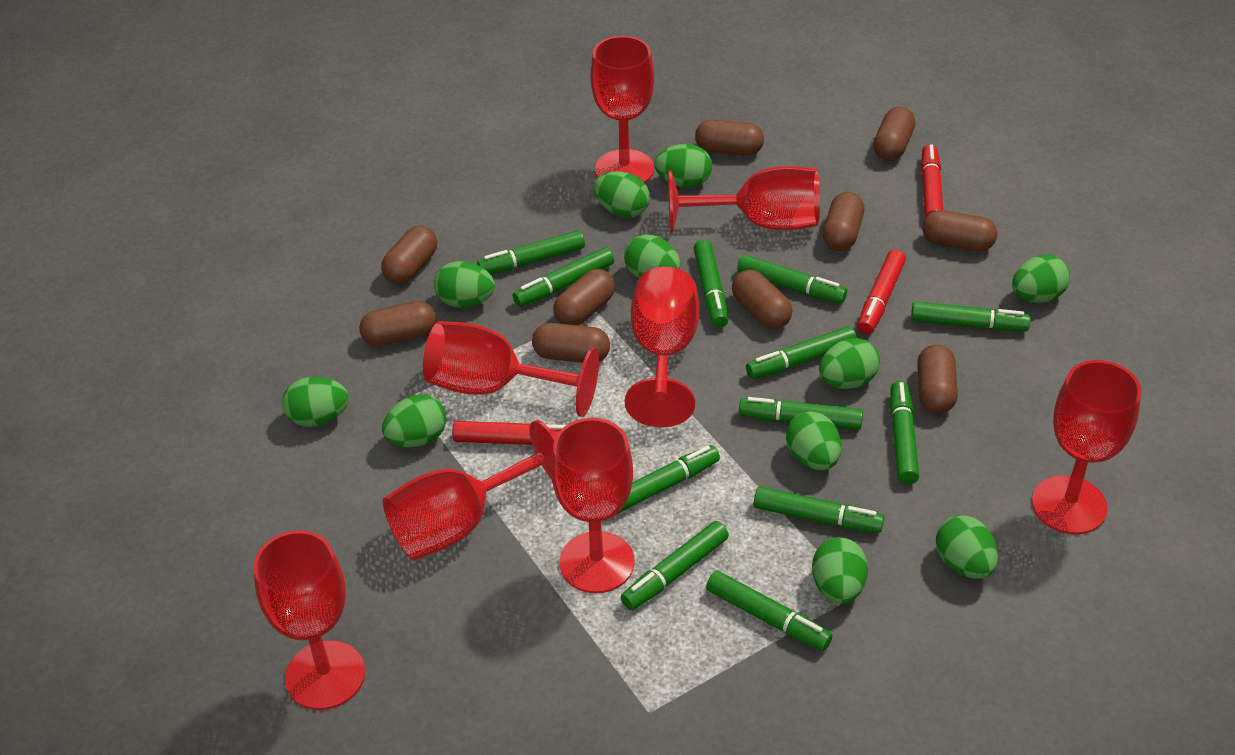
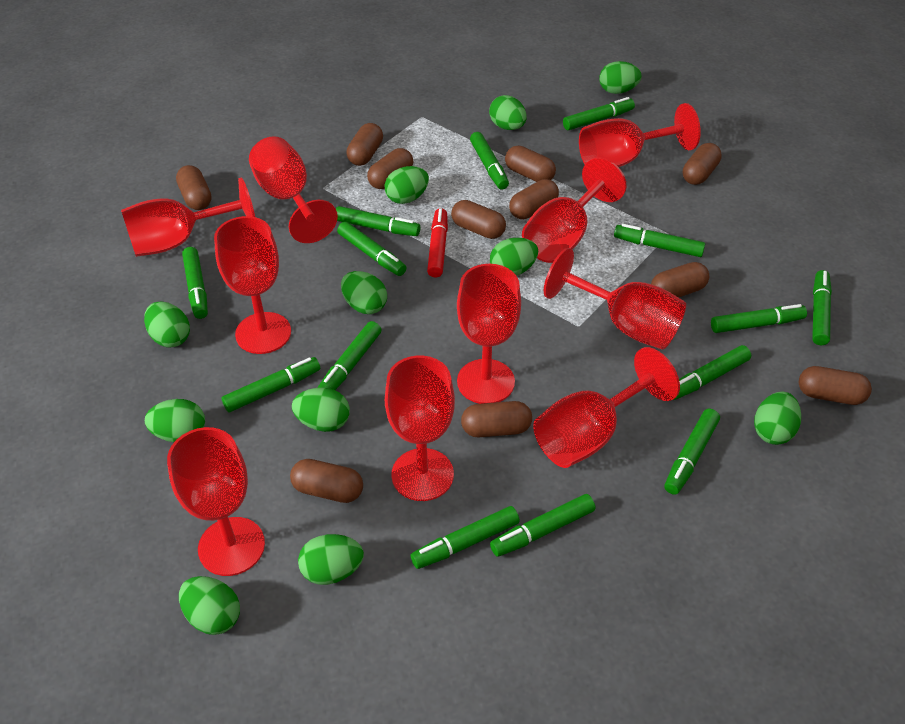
brown capsule: [359,301,437,346] [381,226,437,284] [532,323,610,363] [553,269,615,325] [695,120,764,156] [732,270,792,329] [823,192,864,251] [873,107,915,161] [917,345,958,414] [922,210,997,251] = 10 -> [176,165,212,210] [290,459,363,503] [346,123,383,166] [367,148,413,189] [451,200,506,239] [461,401,532,437] [505,146,556,182] [509,179,559,219] [651,262,709,298] [683,143,722,185] [799,366,872,405] = 11
green marker: [477,230,585,274] [513,247,614,307] [616,445,720,515] [621,521,729,610] [693,240,728,328] [706,570,833,651] [737,255,847,304] [739,397,863,430] [746,326,857,379] [754,487,884,533] [890,381,919,484] [911,301,1031,331] = 12 -> [182,247,208,319] [222,357,320,412] [317,321,381,390] [336,206,420,236] [337,221,406,276] [410,506,520,569] [470,132,509,190] [490,494,596,557] [563,97,635,130] [614,224,705,257] [664,409,720,495] [673,345,751,400] [711,304,807,333] [812,270,832,345] = 14
red goblet: [254,530,365,710] [383,420,555,560] [423,321,599,417] [551,418,635,593] [591,36,654,183] [625,267,699,428] [668,166,820,233] [1032,360,1141,534] = 8 -> [121,177,255,257] [167,427,265,576] [214,216,291,354] [249,136,338,243] [385,355,455,501] [457,264,521,404] [522,158,627,263] [533,347,680,468] [544,248,686,350] [579,103,701,167] = 10
red marker: [452,421,566,445] [857,250,906,334] [921,144,943,218] = 3 -> [427,208,448,278] = 1

